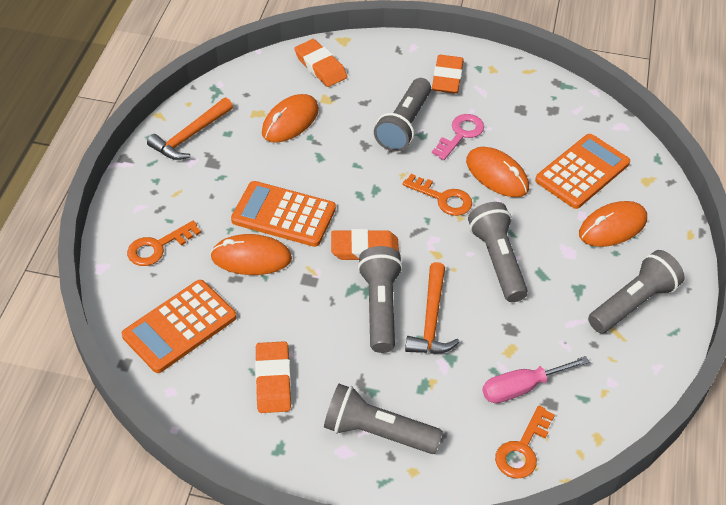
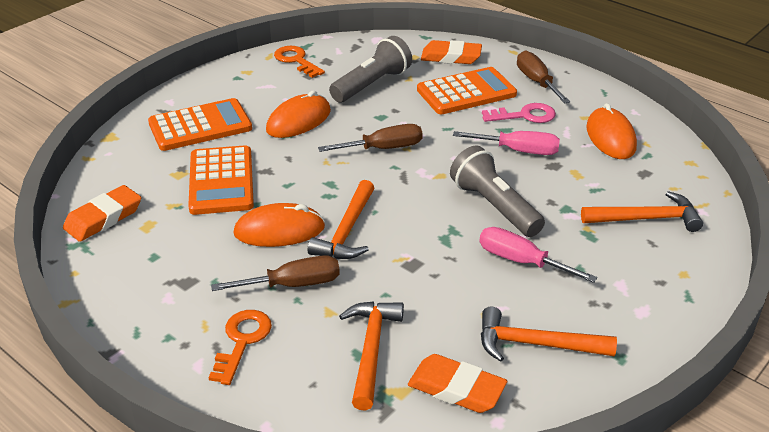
brown screwdriver: none = 0 -> [211,255,340,291] [318,124,423,152] [517,51,570,104] = 3
grey flashlight: [324,384,443,454] [358,246,403,353] [374,78,431,152] [468,202,528,302] [588,250,685,334] = 5 -> [329,36,412,102] [450,146,545,237] = 2
orange eraser: [255,341,291,413] [294,39,347,87] [331,229,399,260] [432,55,464,94] = 4 -> [63,185,141,242] [408,354,507,413] [421,40,482,64] = 3
orange hammer: [147,98,233,160] [405,262,460,354] = 2 -> [308,180,374,259] [339,301,404,411] [481,307,617,362] [581,191,703,232] = 4
orange key: [127,221,201,266] [402,174,472,216] [495,405,555,478] = 3 -> [208,310,272,385] [274,46,325,78] = 2
orange mouse: [210,234,292,275] [262,94,319,143] [466,147,529,197] [579,201,647,247] = 4 -> [233,203,325,247] [266,90,331,138] [586,103,637,159] = 3
pink screwdriver: [482,356,589,403] = 1 -> [453,131,560,155] [479,227,597,283] = 2

